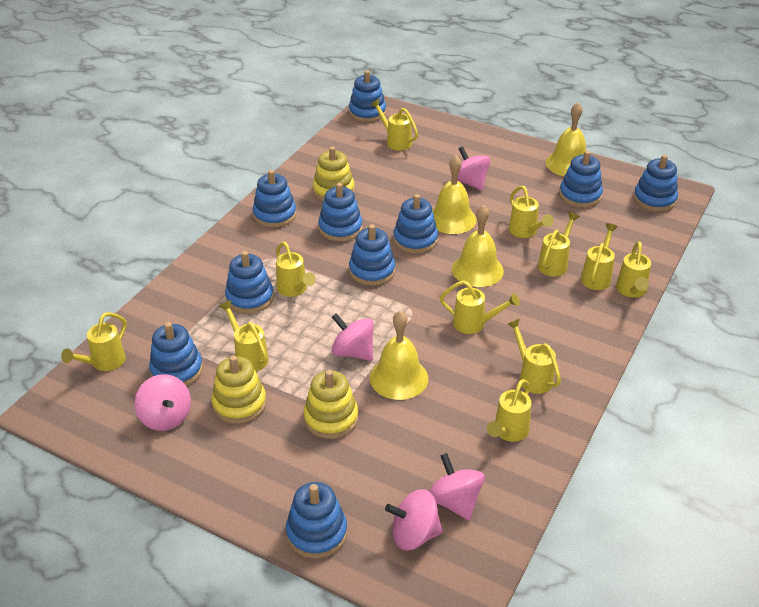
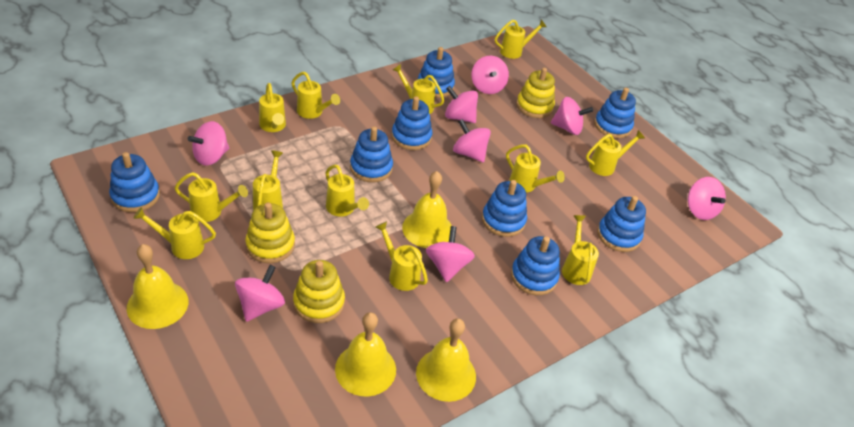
blue stacking toy: [149,322,203,386] [225,251,274,314] [253,170,296,228] [286,482,347,559] [318,183,362,242] [349,70,386,122] [349,225,395,286] [393,194,438,254] [559,151,603,208] [633,155,678,212] = 10 -> [109,152,160,212] [350,126,393,182] [392,96,432,150] [418,47,455,98] [482,180,527,237] [511,236,560,295] [594,88,636,138] [597,196,646,252] = 8
pink spinning top: [135,374,191,431] [332,313,374,361] [385,489,443,550] [429,453,485,521] [457,146,490,191] = 5 -> [188,121,229,166] [235,265,285,322] [426,226,475,282] [445,86,478,123] [453,119,491,162] [471,56,509,94] [551,97,593,135] [688,177,726,220] = 8
yellow watering can: [61,312,127,371] [219,300,269,371] [276,242,316,297] [370,99,418,151] [440,280,520,334] [487,379,531,442] [507,319,561,394] [509,186,554,238] [538,212,580,277] [581,223,618,290] [616,241,651,298] = 11 -> [133,207,216,259] [175,172,248,222] [253,150,283,210] [259,83,286,132] [291,72,340,119] [325,165,369,217] [376,221,428,291] [393,64,444,114] [495,20,547,59] [506,144,565,193] [562,215,599,285] [586,130,645,176] = 12

